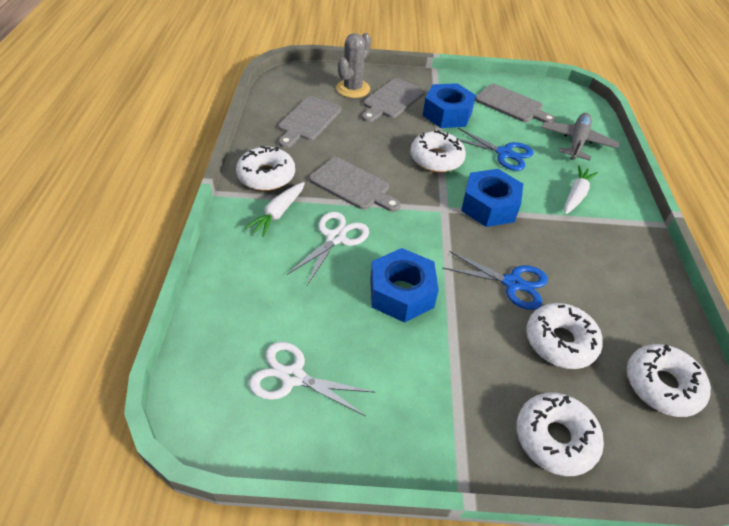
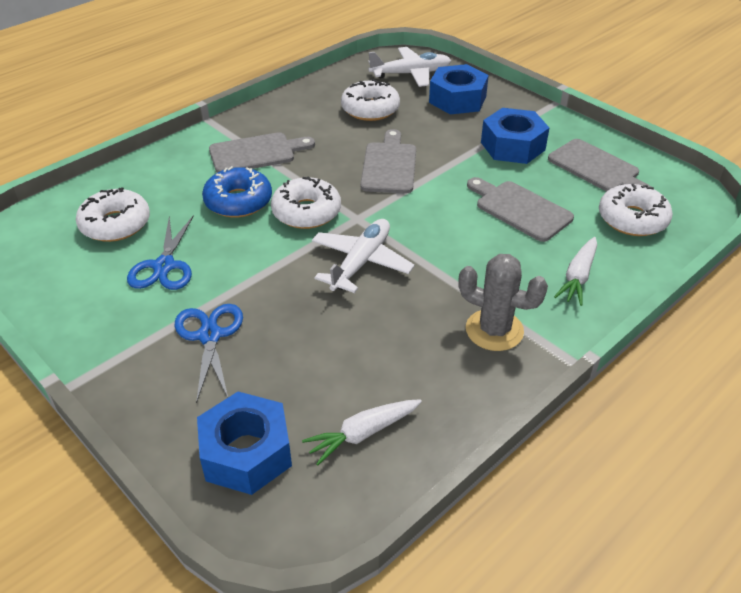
blue donut: none = 0 -> [202,166,272,218] = 1
grey plane: [542,113,619,161] = 1 -> none = 0
white donut: [236,146,295,191] [410,130,466,172] [517,393,604,476] [526,303,603,369] [627,344,711,417] = 5 -> [76,187,150,242] [271,176,341,229] [341,79,400,121] [599,184,673,236] = 4
white plane: none = 0 -> [312,219,415,293] [368,47,451,87] = 2
white scissors: [249,342,375,416] [287,212,369,285] = 2 -> none = 0

